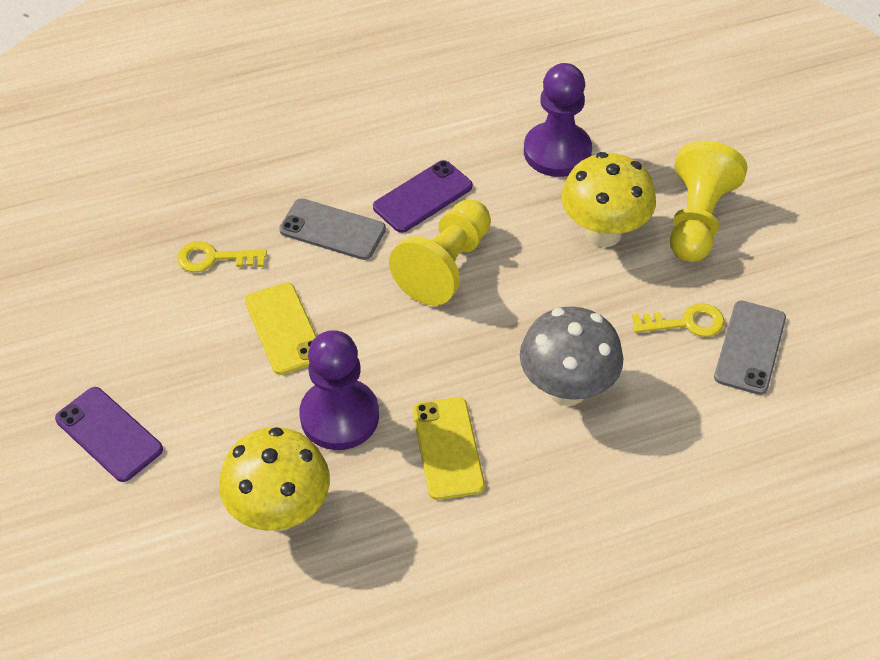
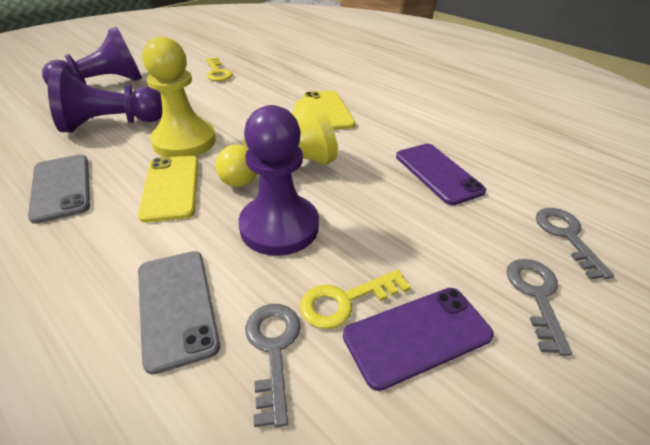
grey key: none = 0 -> [245,304,301,427] [507,259,572,356] [536,208,614,280] = 3
grey mushroom: [520,307,624,406] = 1 -> none = 0
purple pawn: [299,330,379,450] [524,63,592,177] = 2 -> [42,27,142,85] [48,67,162,132] [239,105,319,256] = 3
yellow mushroom: [219,427,330,531] [561,152,656,247] = 2 -> none = 0

